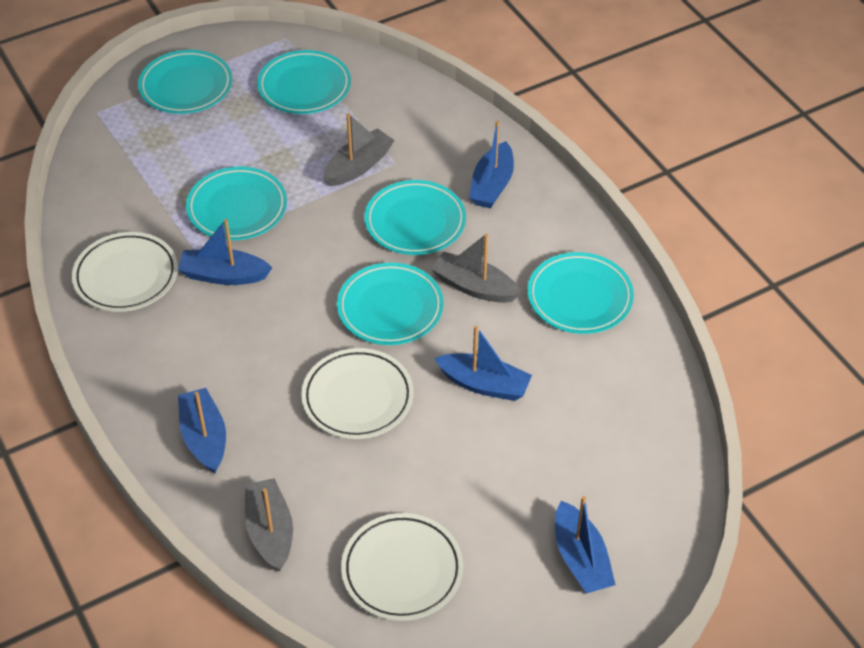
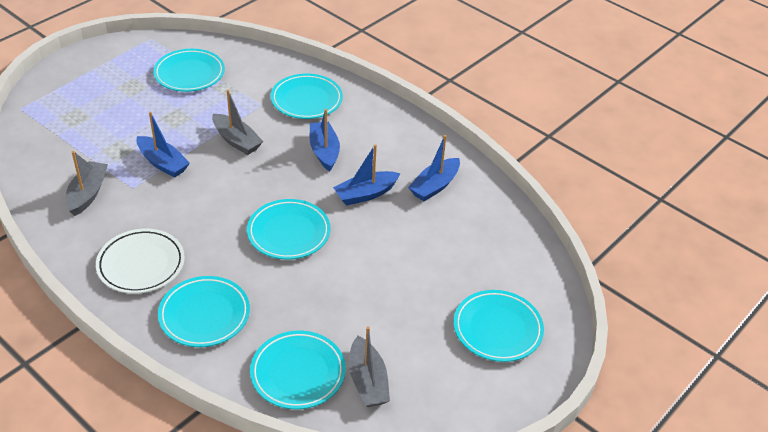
blue boat: [178,219,272,285] [178,388,226,473] [434,326,532,401] [469,121,514,209] [555,496,616,594] = 5 -> [136,112,190,178] [310,109,340,172] [333,144,401,206] [408,135,460,201] = 4
white plate: [72,232,178,312] [301,348,414,439] [341,513,463,621] = 3 -> [96,229,185,294] = 1

